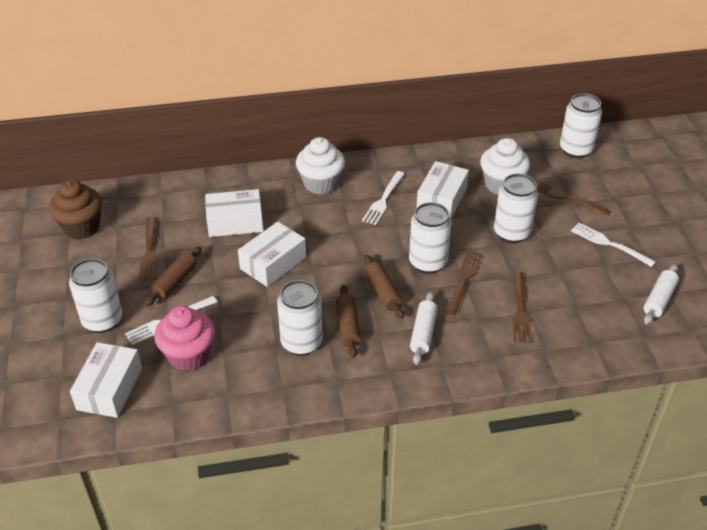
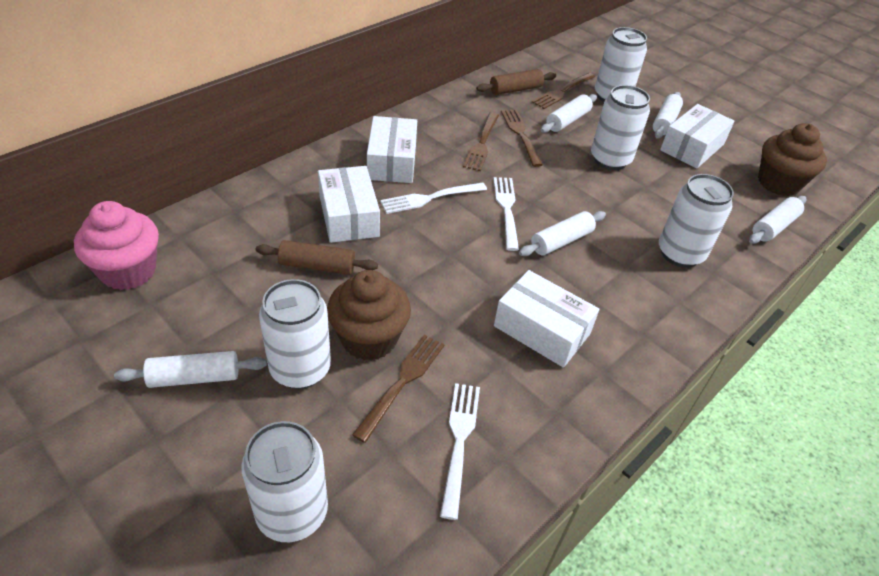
brown cupcake: [49,180,102,239] = 1 -> [327,270,411,361] [758,123,827,196] = 2
brown rolling pin: [144,246,201,306] [336,285,361,358] [364,255,404,319] = 3 -> [256,240,378,275] [476,69,556,95] = 2
white cupcake: [296,137,345,195] [480,138,530,194] = 2 -> none = 0
white rolling pin: [410,292,438,365] [644,264,679,325] = 2 -> [114,351,267,388] [519,211,606,256] [541,94,597,133] [653,92,683,139] [749,196,806,244] = 5

